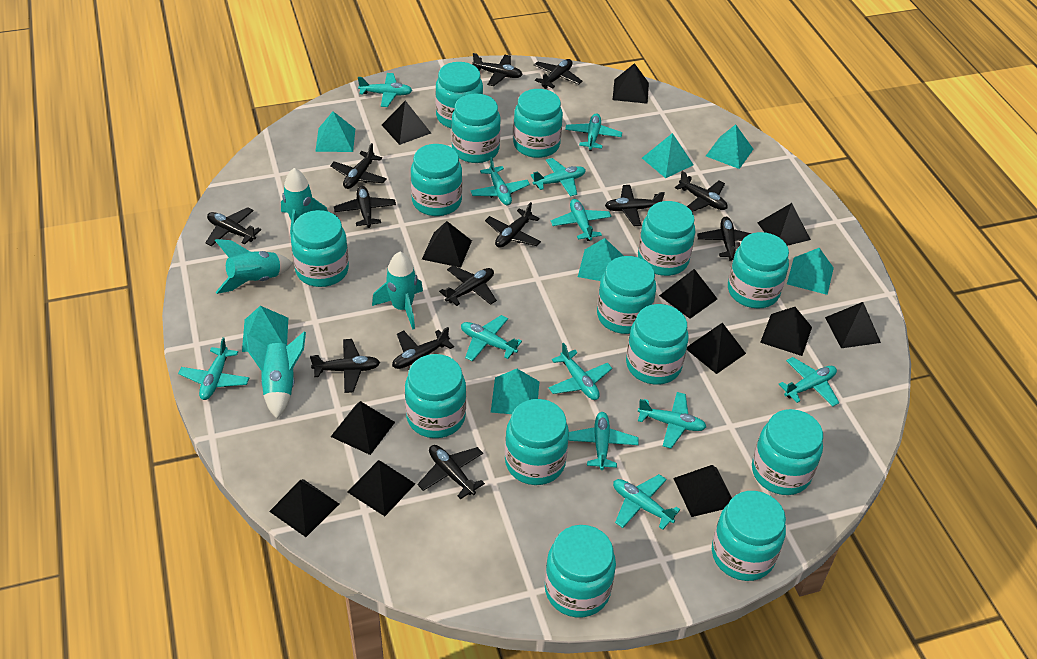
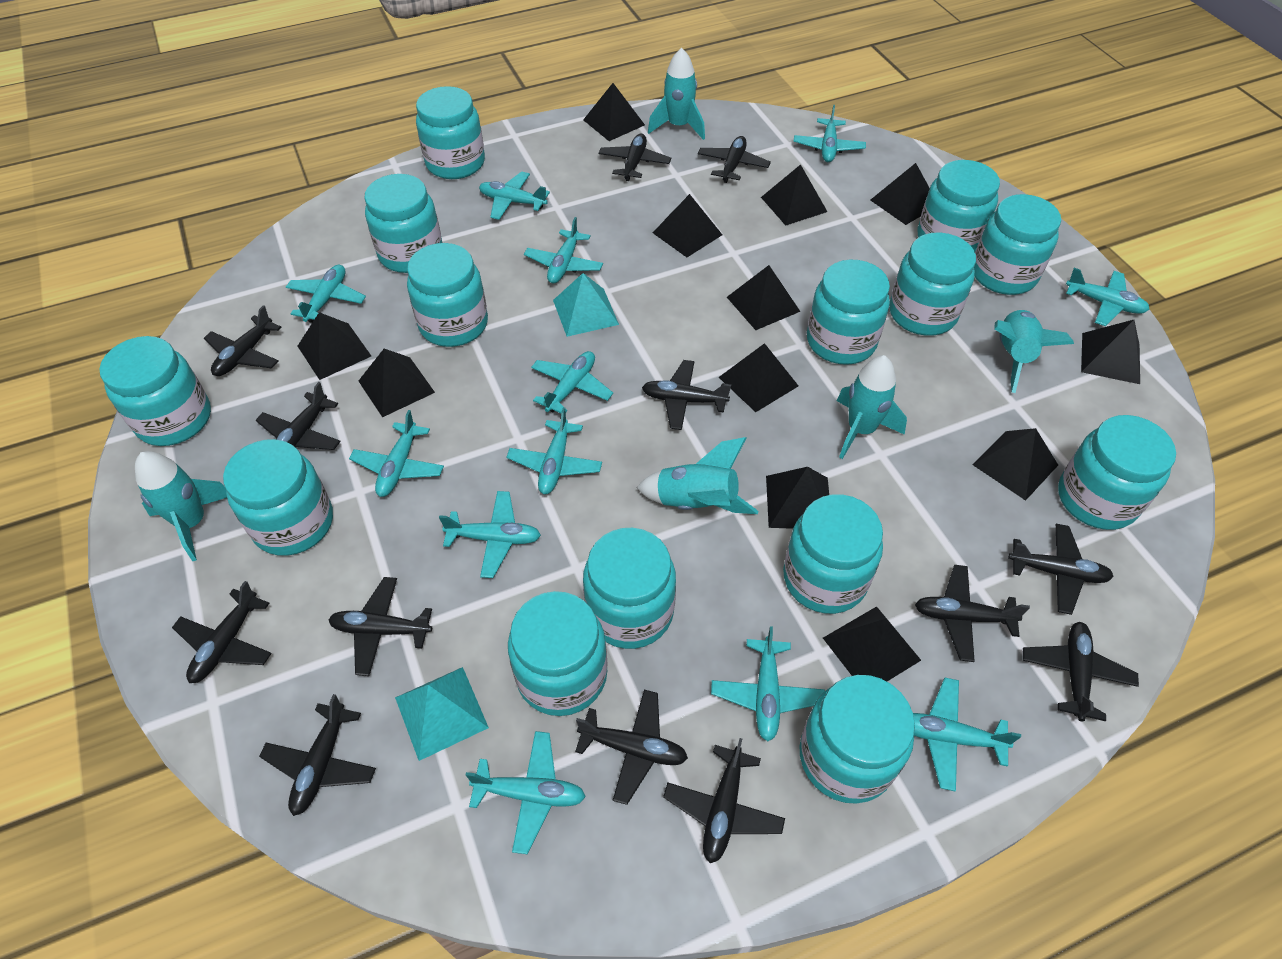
turquoise pyramid: [242,306,288,352] [315,111,355,152] [491,369,540,414] [578,238,623,281] [642,133,693,178] [706,124,753,169] [787,248,834,295] = 7 -> [395,667,489,761] [553,273,619,337] = 2
turquoise rocket: [215,239,293,294] [246,331,306,419] [281,168,328,236] [372,252,423,330] = 4 -> [135,451,227,561] [637,437,758,514] [648,48,705,140] [837,355,907,459] [994,310,1074,393] = 5

